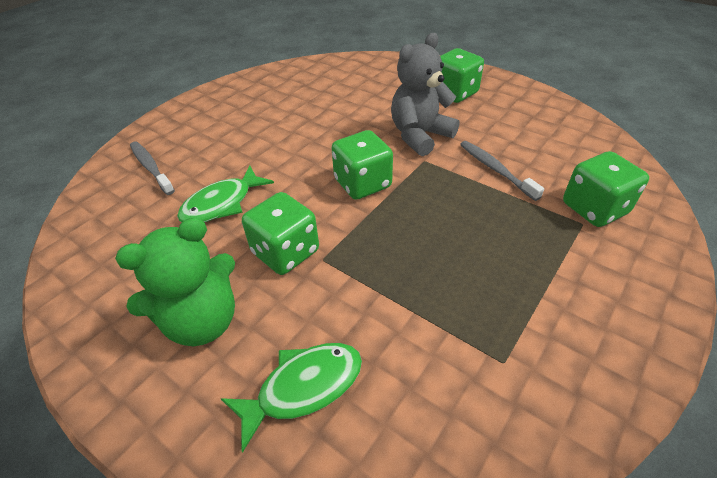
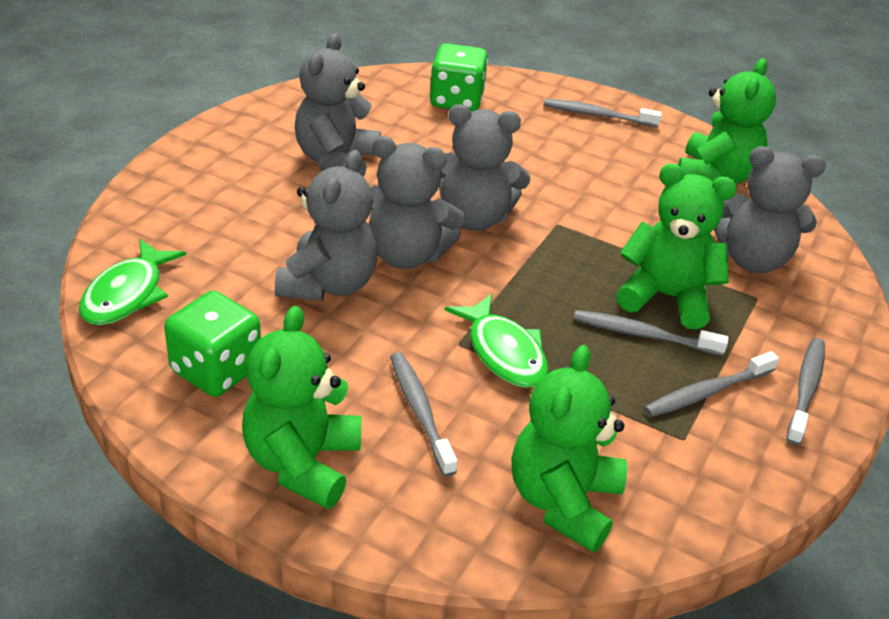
green dice: [242,192,319,275] [332,130,393,200] [440,48,484,103] [563,151,649,227] = 4 -> [164,291,261,397] [430,43,488,112] = 2
green teddy bear: [115,218,235,346] = 1 -> [242,306,362,509] [512,345,627,552] [616,164,737,329] [678,58,776,184] = 4
grey teddy bear: [391,33,459,156] = 1 -> [275,150,378,301] [295,33,381,177] [369,136,465,269] [439,104,530,231] [714,146,826,273] = 5
grey toothbrush: [130,141,175,195] [460,141,544,201] = 2 -> [390,352,458,477] [543,99,662,127] [574,310,729,356] [644,351,779,417] [786,338,825,445] = 5

